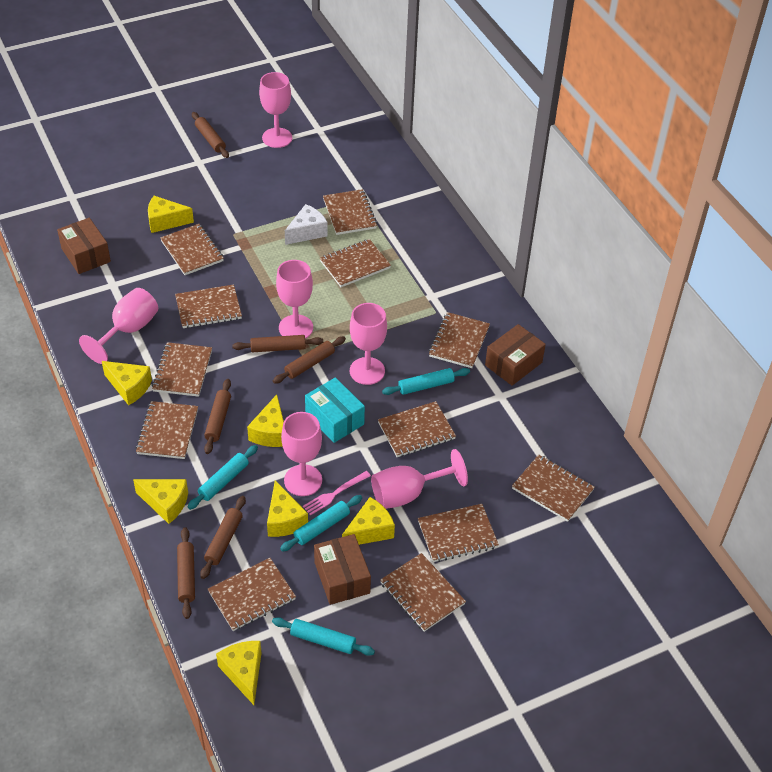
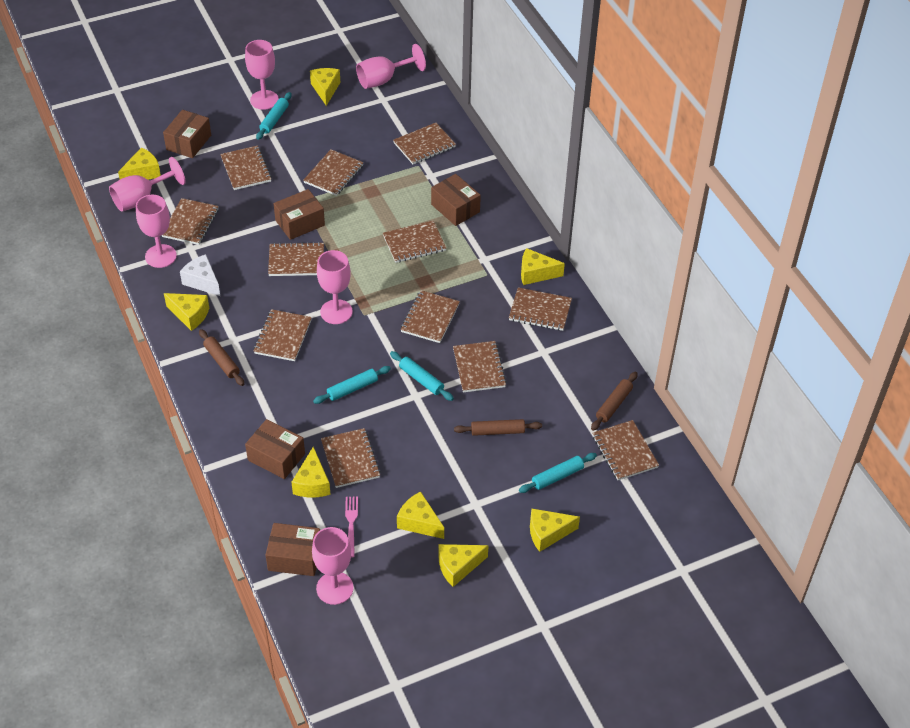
brown box: [57,218,111,274] [314,534,371,605] [485,324,546,386] = 3 -> [163,110,211,158] [245,419,305,479] [265,523,320,576] [274,189,325,240] [431,174,481,226] = 5
brown rolling pin: [177,527,195,619] [192,112,229,158] [200,496,246,579] [204,379,231,454] [232,335,323,352] [273,336,346,384] = 6 -> [199,329,244,386] [454,419,542,436] [591,372,638,431] = 3
turquoise box: [305,377,365,443] = 1 -> none = 0
yellow cheese: [102,361,152,405] [133,479,188,524] [148,196,194,233] [216,641,262,705] [247,394,284,447] [267,480,308,537] [342,497,395,545] = 7 -> [118,147,161,180] [164,293,209,331] [291,447,331,498] [310,68,341,106] [397,491,444,539] [438,544,489,587] [521,248,565,285] [530,508,580,552] = 8

